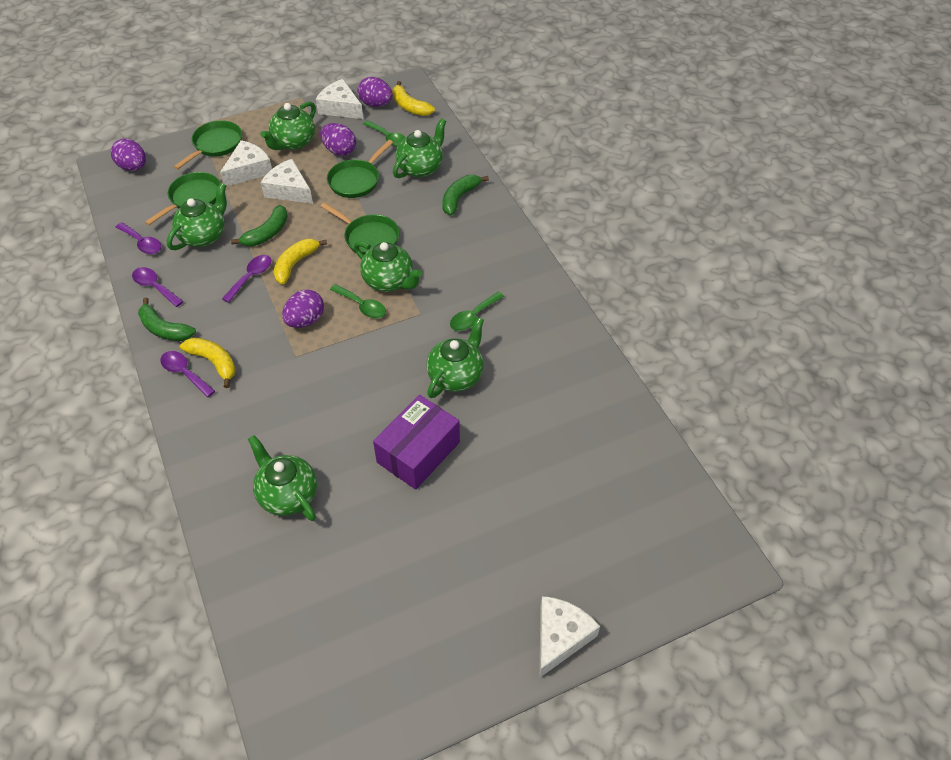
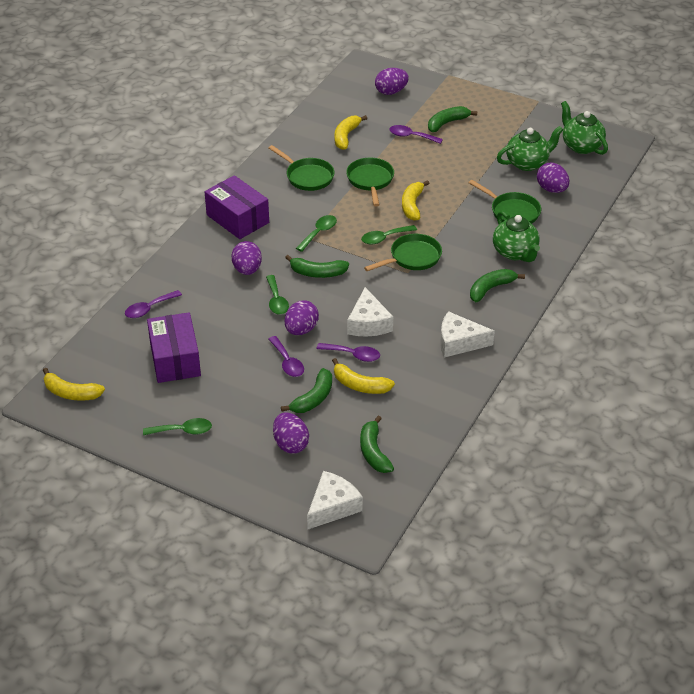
green banana: [138,297,196,341] [231,205,288,246] [442,175,489,216] = 3 -> [281,368,332,413] [285,255,349,278] [360,415,394,473] [428,106,477,132] [470,269,525,302] = 5
green spoon: [330,284,386,318] [363,120,406,147] [450,292,504,331] = 3 -> [143,418,212,435] [266,275,289,315] [296,215,337,252] [361,225,417,245] = 4
green teapot: [167,183,227,250] [248,435,317,521] [261,101,316,150] [354,241,422,292] [393,118,446,178] [426,317,484,398] = 6 -> [493,211,540,262] [497,126,563,171] [561,101,608,155] = 3
purple box: [373,395,460,490] = 1 -> [147,312,201,383] [205,175,269,239] = 2
purple egg: [111,139,146,171] [282,290,324,328] [320,123,356,156] [358,77,392,107] = 4 -> [231,241,262,275] [273,412,309,454] [285,300,319,335] [375,68,409,95] [537,163,569,193] = 5
white cheese: [220,140,272,186] [261,159,313,204] [316,79,363,119] [540,596,600,677] = 4 -> [307,471,363,529] [347,287,393,337] [440,311,495,357] = 3
yellow banana: [180,337,236,388] [273,239,327,285] [392,81,435,116] = 3 -> [43,368,105,401] [332,358,395,394] [334,115,367,150] [402,180,430,221] = 4

